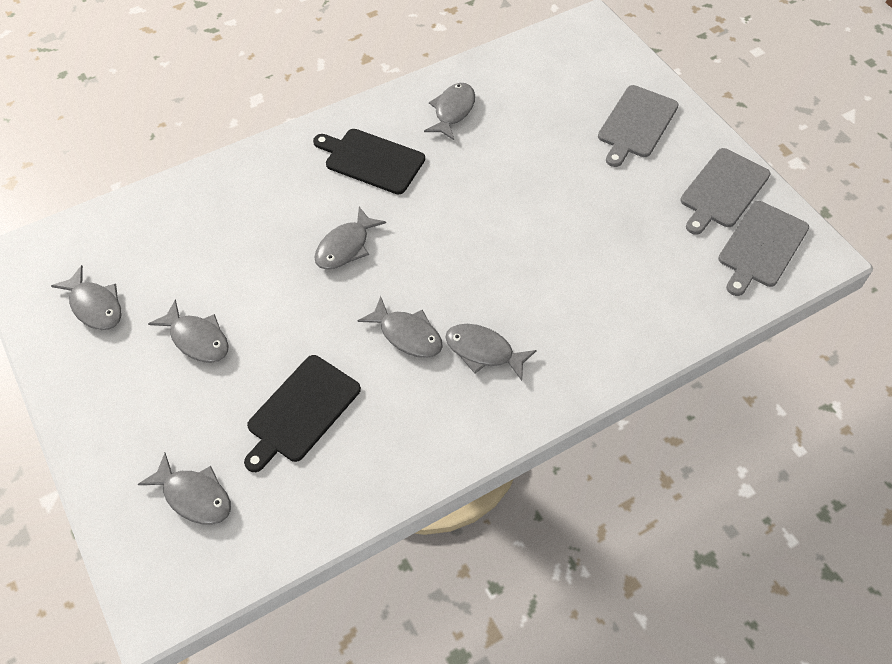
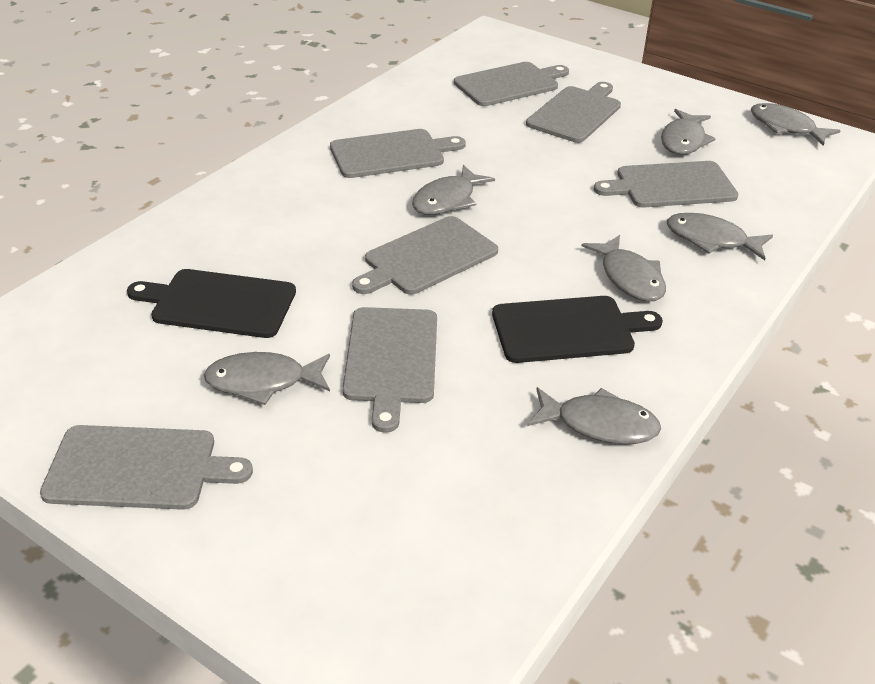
grey cutting board: [598,85,679,167] [680,148,770,235] [718,201,809,296] = 3 -> [40,425,253,510] [330,129,466,178] [342,307,437,433] [352,216,498,294] [454,62,569,106] [526,82,621,143] [594,161,738,207] = 7

